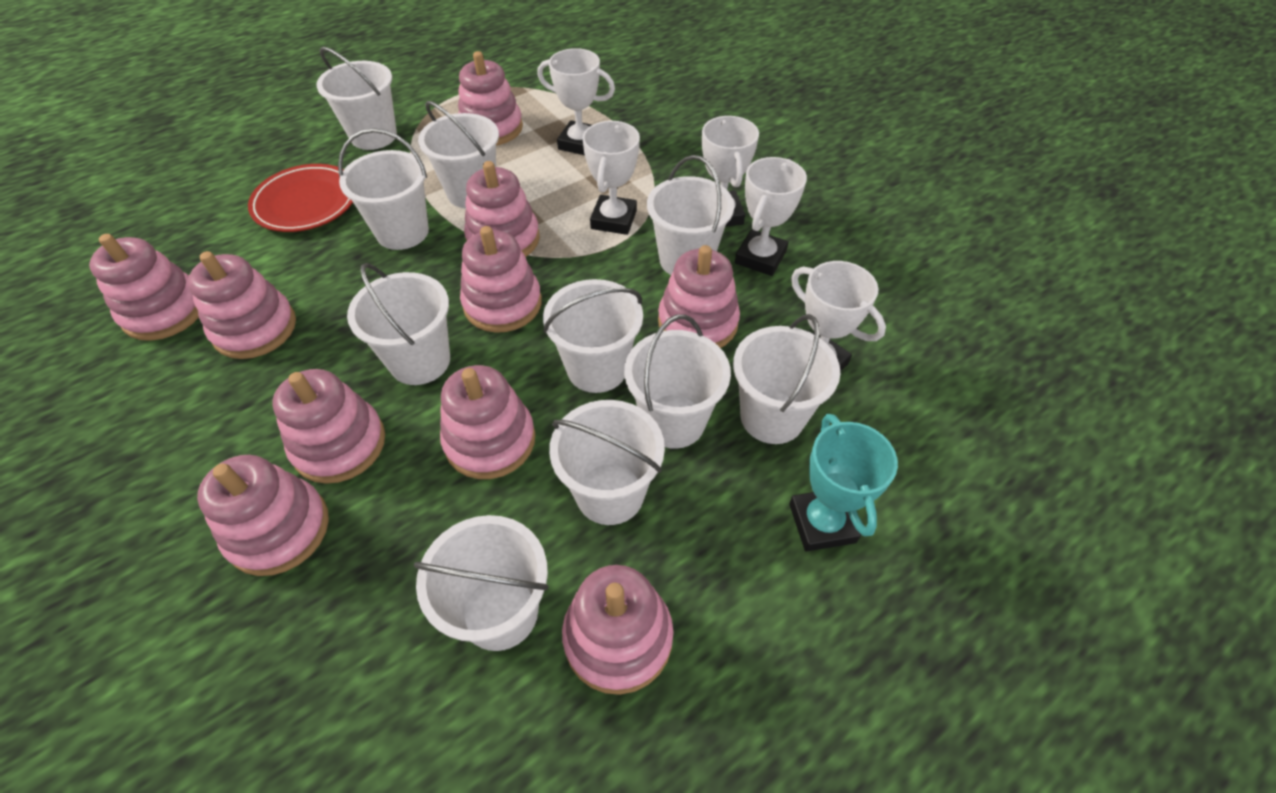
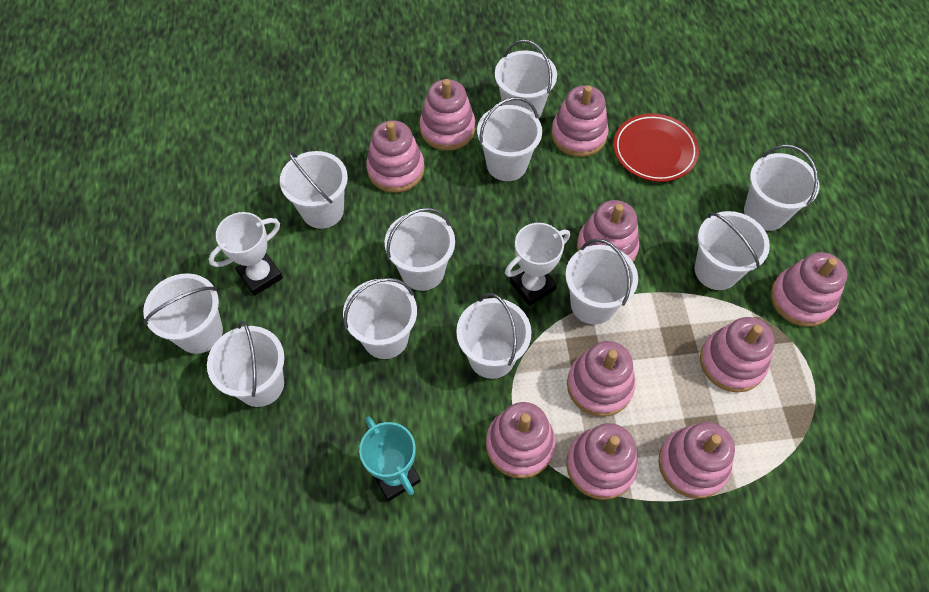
white bucket: [316,47,397,150] [338,128,429,250] [347,263,450,385] [414,515,548,651] [418,101,499,208] [543,279,643,393] [549,400,665,525] [624,315,731,449] [647,155,734,275] [733,314,840,444] = 10 -> [143,273,223,354] [207,321,284,407] [280,151,348,229] [343,278,417,359] [385,207,455,291] [456,293,531,379] [477,97,542,181] [495,40,557,118] [565,239,638,324] [695,211,770,290] [744,145,819,231] = 11
white trophy: [537,48,615,155] [582,121,640,235] [702,116,759,227] [735,157,807,276] [791,261,886,371] = 5 -> [209,212,283,296] [505,223,570,306] = 2

